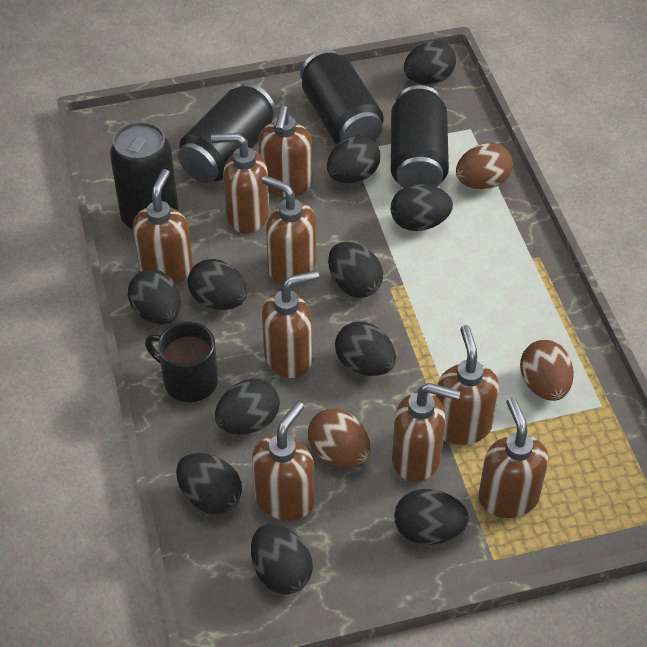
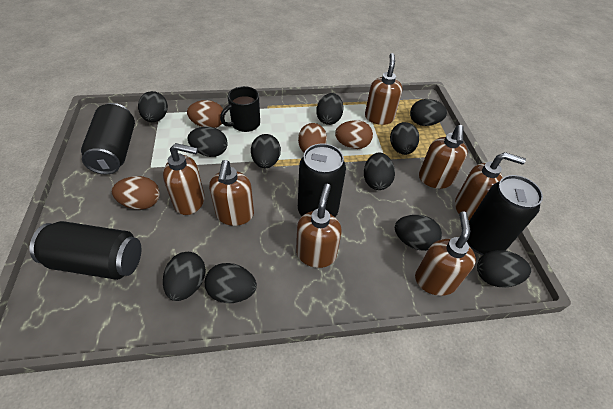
brown egg: [308,408,371,467] [456,143,513,189] [520,340,574,401] = 3 -> [112,176,160,210] [187,100,225,128] [298,123,327,153] [335,120,373,149] = 4
brown soap dispenser: [133,169,193,284] [211,133,269,233] [252,401,315,521] [258,105,312,197] [262,175,316,284] [262,270,319,378] [392,383,461,482] [436,325,499,445] [478,397,549,518] = 9 -> [163,143,205,215] [209,160,254,226] [296,184,342,268] [365,53,402,125] [415,211,476,296] [419,125,468,189] [455,152,526,220] = 7

